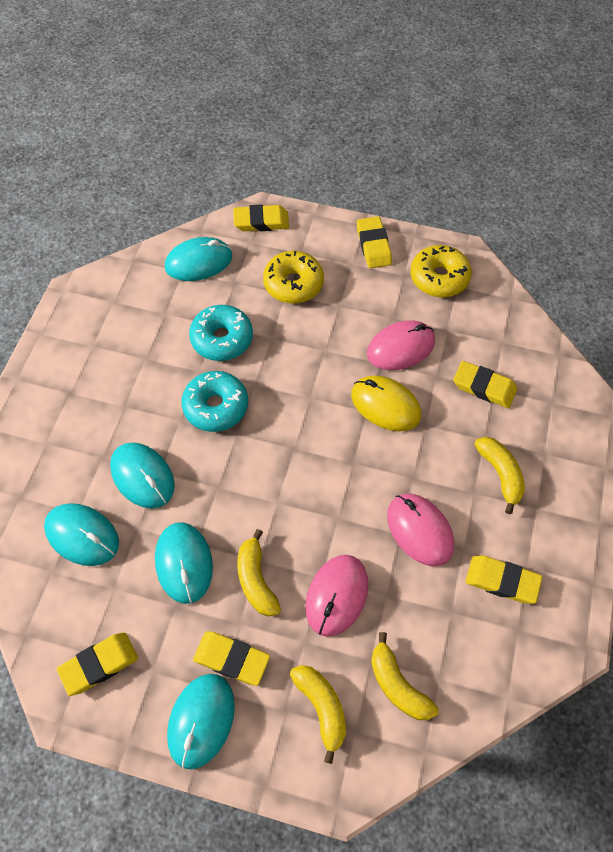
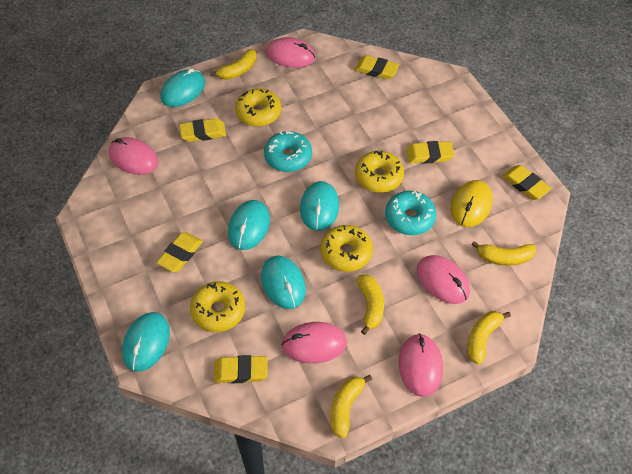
pink mouse: [305,555,368,637] [367,321,435,370] [387,494,454,566] = 3 -> [109,137,158,175] [266,37,315,68] [281,322,347,364] [399,334,443,397] [417,255,470,304] = 5
yellow banana: [237,529,281,617] [290,665,346,764] [371,632,439,720] [474,437,525,514] = 4 -> [210,49,257,80] [331,375,372,439] [357,275,384,335] [467,311,511,365] [472,241,536,266] = 5
yellow donut: [263,251,324,304] [410,245,472,297] = 2 -> [190,281,245,332] [235,88,281,127] [321,225,373,272] [355,150,404,193] = 4

